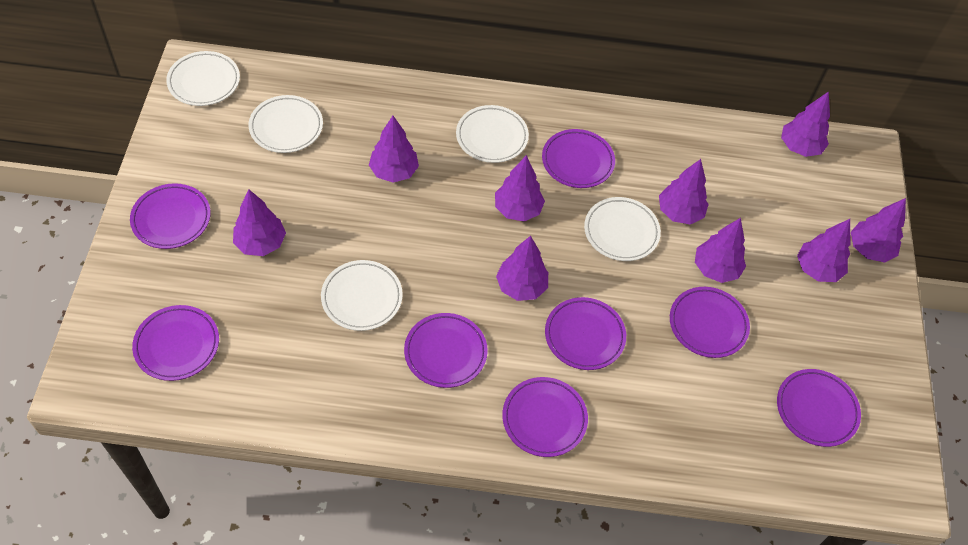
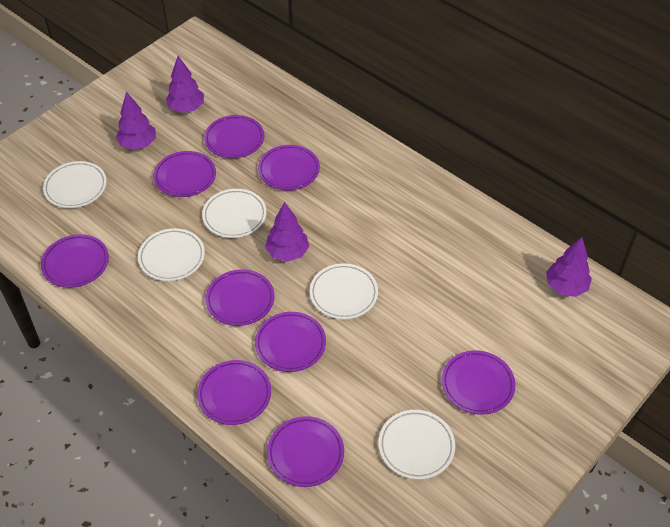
purple plate: [130,183,211,249] [132,305,219,381] [404,313,488,388] [502,377,588,457] [542,129,615,188] [545,297,626,370] [670,287,750,358] [777,369,861,447] = 8 -> [41,234,109,288] [154,151,216,197] [197,360,271,425] [204,115,264,158] [206,269,275,326] [255,312,326,372] [258,145,320,190] [267,416,344,487] [442,350,515,415] = 9
purple tree: [233,190,286,256] [369,116,419,183] [495,155,545,222] [496,236,548,301] [659,159,709,225] [695,218,746,283] [781,91,830,157] [797,219,850,282] [851,198,906,263] = 9 -> [116,92,156,150] [166,56,204,113] [265,202,309,262] [546,237,592,297] = 4

